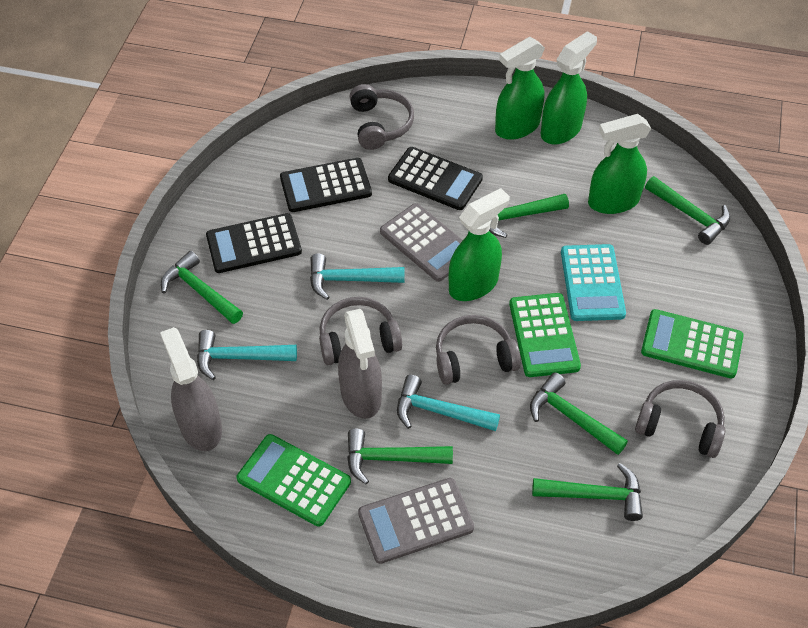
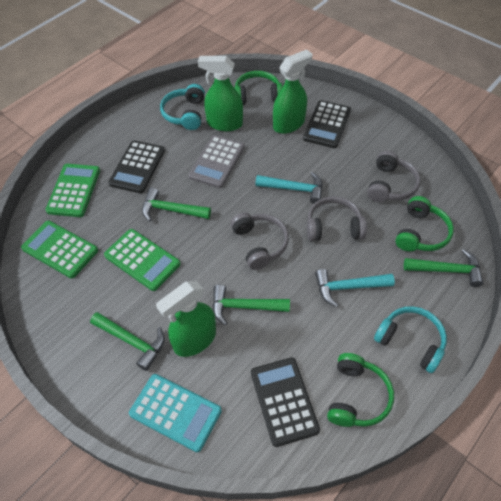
green hammer: [161,251,243,324] [347,429,453,484] [477,194,569,238] [530,372,628,455] [532,463,643,521] [645,176,730,245] = 6 -> [90,312,165,371] [142,188,211,221] [213,284,290,325] [404,249,483,287] = 4
green headphones: none = 0 -> [235,71,283,105] [327,353,394,427] [395,196,454,251] = 3
green spray bottle: [449,188,510,301] [495,37,545,140] [541,31,597,145] [588,114,651,214] = 4 -> [156,281,216,357] [198,56,243,131] [273,49,313,134] = 3
grey calculator: [358,478,474,564] [380,203,463,282] = 2 -> [188,135,245,188] = 1
grey headphones: [319,297,402,365] [350,84,414,150] [436,315,521,385] [635,380,725,458] = 4 -> [230,213,289,270] [307,196,367,241] [367,151,421,202] = 3
grey spray bottle: [160,327,222,451] [338,309,382,419] = 2 -> none = 0
turquoise hammer: [197,330,297,380] [310,253,404,300] [397,375,500,431] = 3 -> [255,172,323,204] [315,269,395,307] = 2
turquoise headphones: none = 0 -> [160,84,205,130] [374,306,447,373] = 2

